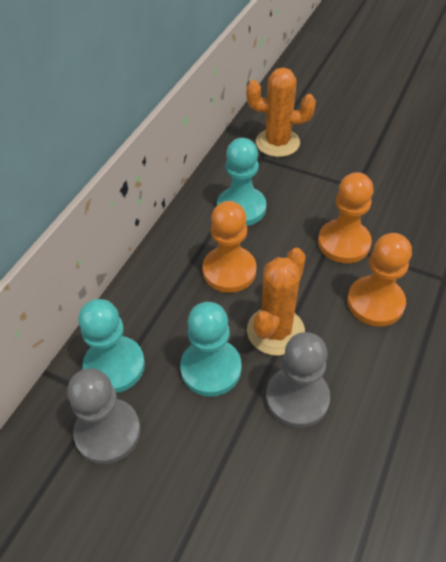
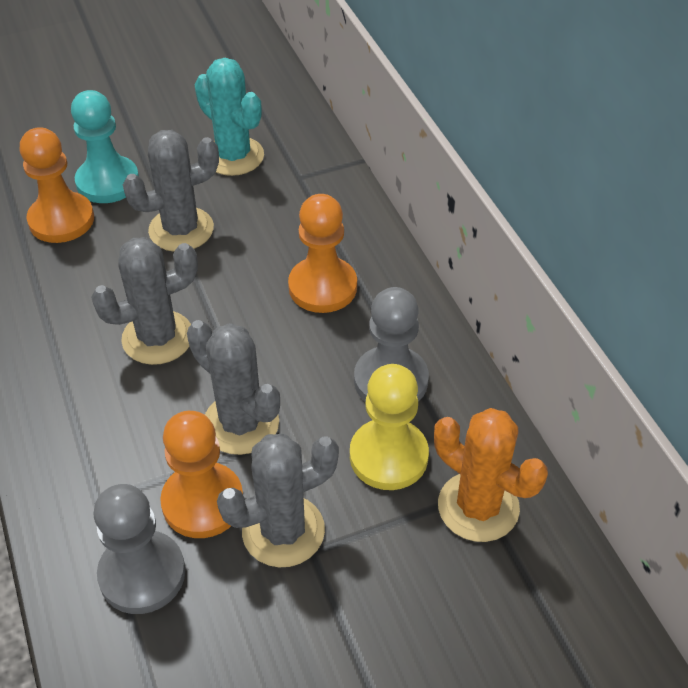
grey cactus: none = 0 -> [91,237,198,365] [123,130,219,252] [187,320,280,455] [217,434,339,567] = 4
orange cactus: [246,67,316,157] [247,248,306,356] = 2 -> [434,408,548,542] = 1
turquoise cactus: none = 0 -> [194,58,264,176] = 1
turquoise pawn: [78,299,145,393] [180,302,242,397] [217,138,266,226] = 3 -> [71,90,139,203] = 1
yellow pawn: none = 0 -> [350,364,429,490] = 1

